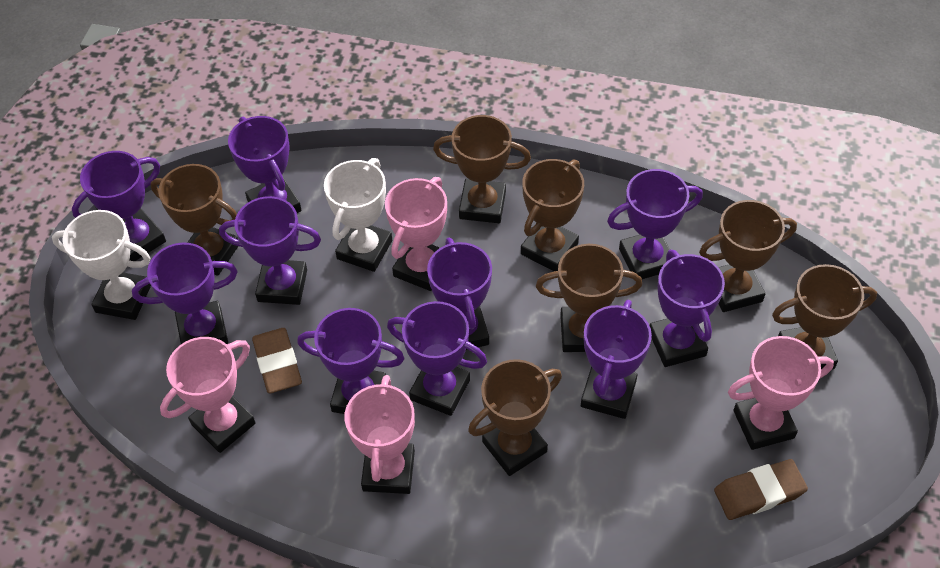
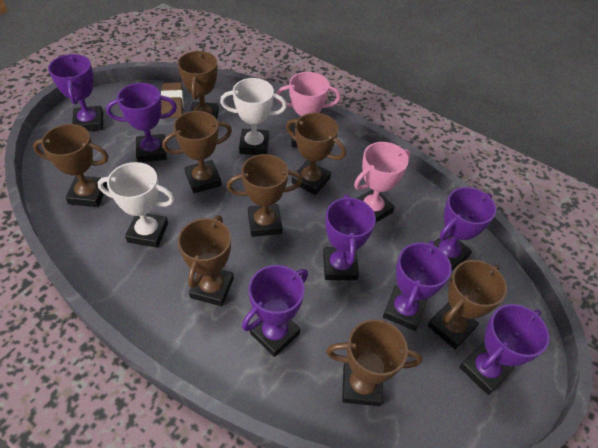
brown eraser: [252,328,302,393] [714,459,808,520] = 2 -> [161,82,183,118] = 1
brown trophy: [151,164,239,276] [433,115,531,223] [468,359,562,476] [521,159,584,271] [536,244,642,352] [699,200,797,312] [772,264,877,369] = 7 -> [33,124,108,207] [162,111,232,193] [177,51,219,119] [178,215,234,306] [227,154,302,237] [286,113,346,195] [326,319,422,406] [427,260,507,350] = 8
pink trophy: [160,337,256,453] [344,375,415,494] [385,177,447,291] [728,336,834,450] = 4 -> [276,72,341,147] [354,142,410,223] = 2
purple trophy: [72,151,166,261] [132,243,238,344] [219,196,321,305] [228,116,302,213] [297,308,404,414] [387,301,487,416] [427,238,492,350] [581,300,652,419] [607,169,703,279] [650,250,725,367] = 10 -> [48,54,103,131] [106,83,177,162] [242,265,308,357] [323,195,376,280] [383,241,452,331] [434,187,496,271] [459,304,550,395] = 7

